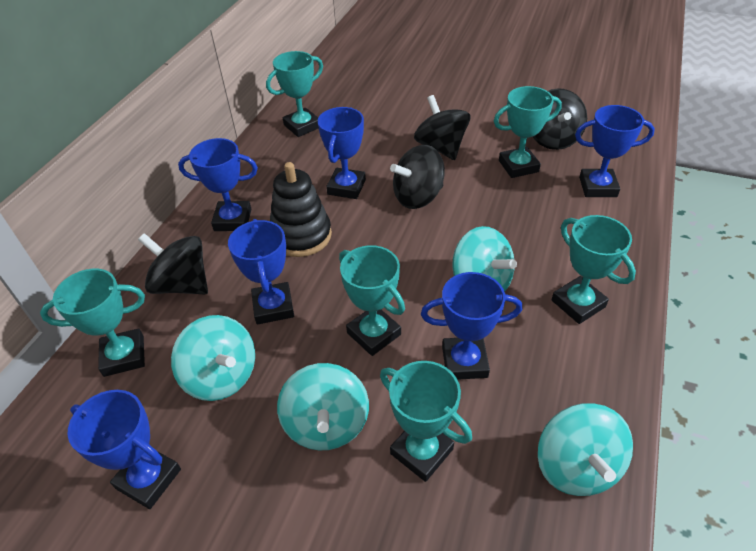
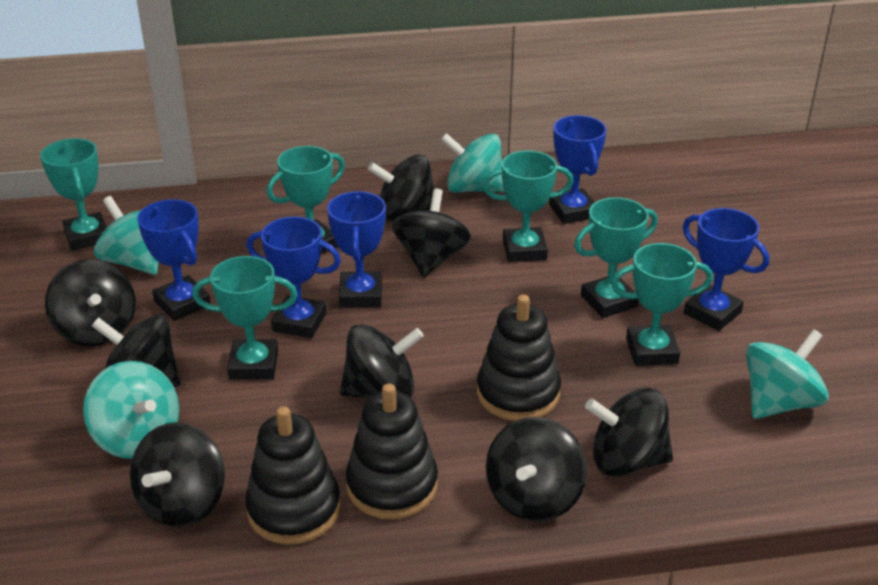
black spinning top: [138,233,208,294] [390,145,445,209] [414,95,470,160] [533,88,587,150] = 4 -> [45,259,136,346] [92,315,181,387] [130,422,225,527] [340,324,424,398] [368,155,434,221] [392,189,471,277] [486,417,587,521] [585,388,673,477] = 8
black stacking toy: [270,162,332,257] = 1 -> [245,406,340,545] [346,383,438,519] [477,294,561,421] = 3
blue trophy: [68,390,181,509] [178,138,258,231] [228,219,294,324] [318,107,366,199] [421,272,522,380] [575,105,655,197] = 6 -> [137,199,211,321] [246,217,341,338] [327,191,386,307] [549,115,607,224] [683,208,769,331] = 5

